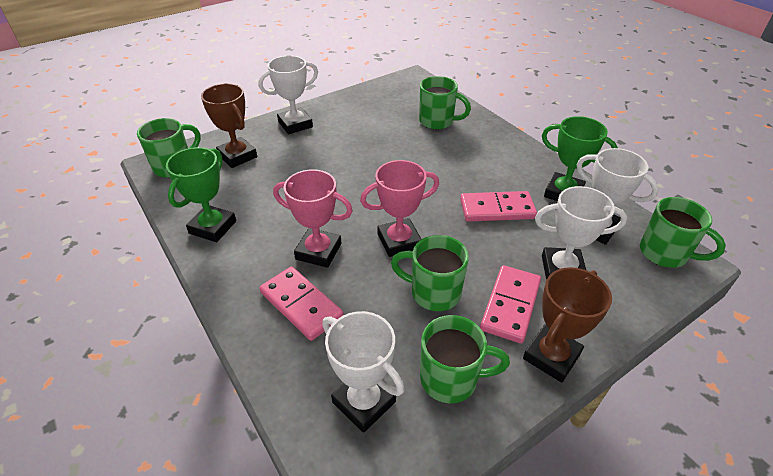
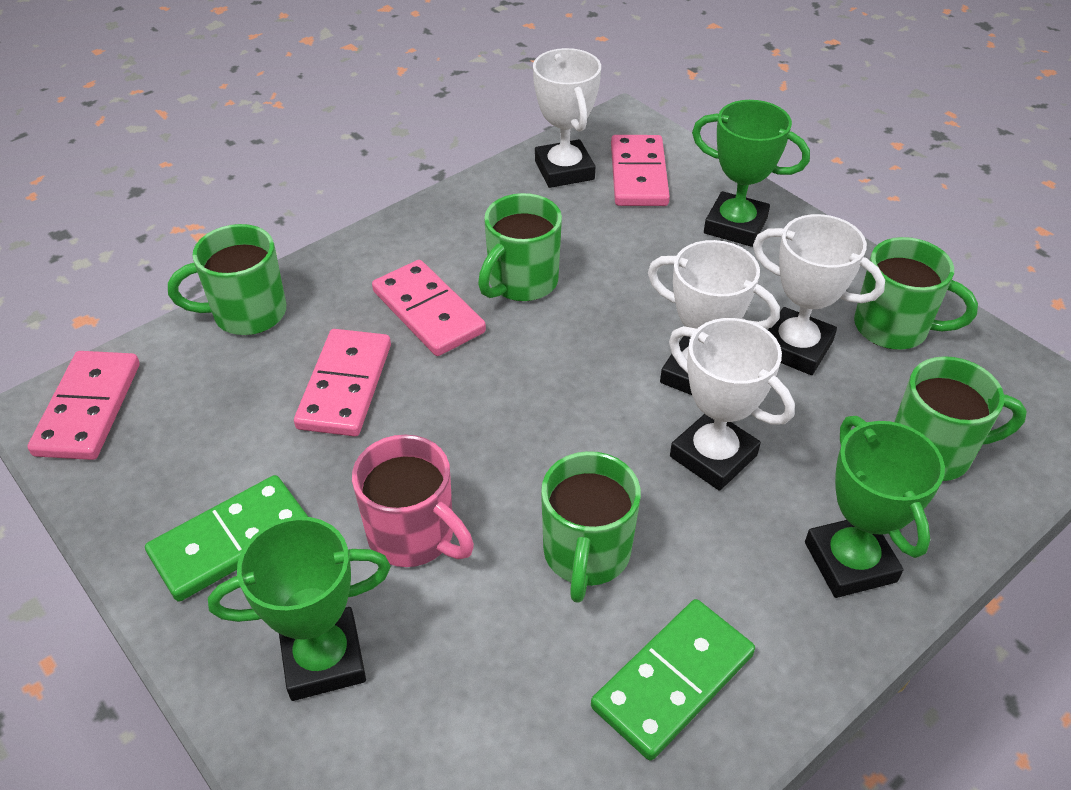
brown trophy: [201,83,257,168] [523,267,612,383] = 2 -> none = 0
green domino: none = 0 -> [145,475,308,602] [591,599,755,761] = 2
green trophy: [166,147,236,242] [542,116,618,201] = 2 -> [208,517,391,701] [692,100,810,247] [805,416,945,598] = 3
pink domino: [259,267,343,341] [460,191,537,222] [480,265,541,344] = 3 -> [27,351,140,460] [294,329,391,436] [372,260,486,356] [611,135,670,206] = 4
pink mug: none = 0 -> [352,435,474,567] = 1
pink trophy: [273,169,353,268] [360,160,439,257] = 2 -> none = 0

